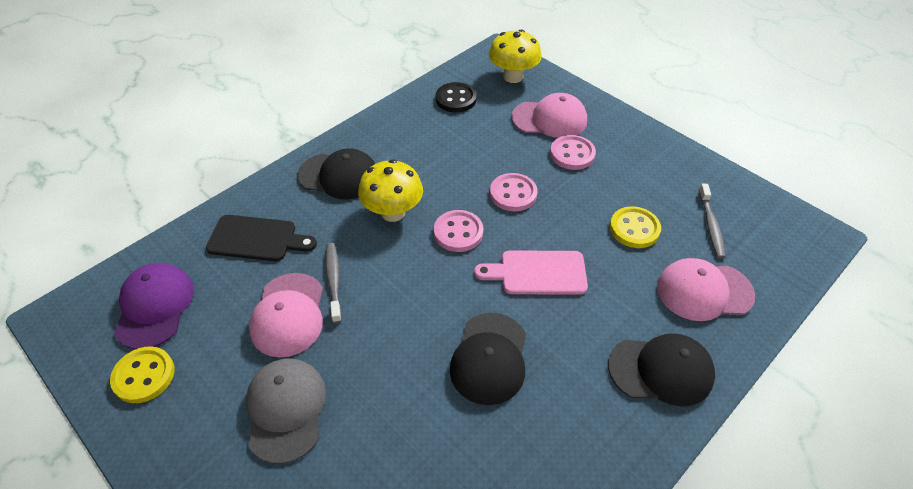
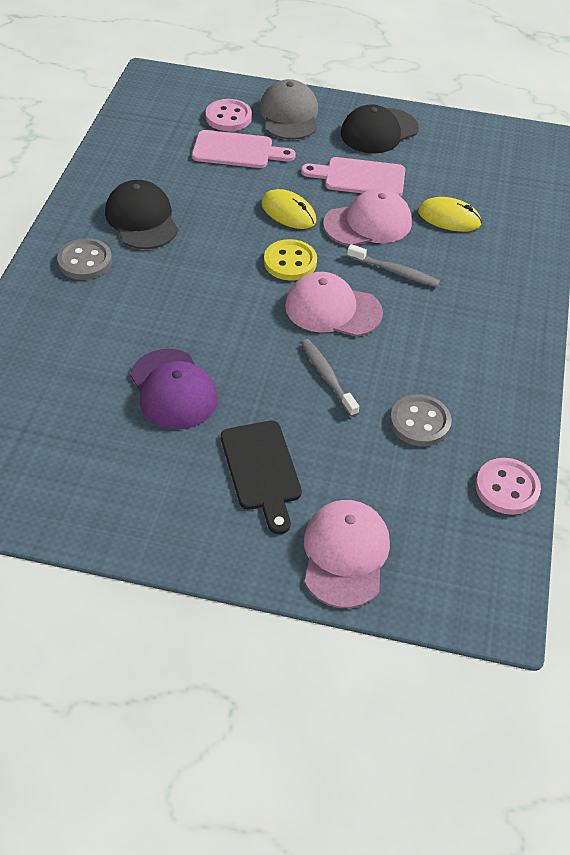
black button: [436,82,477,113] = 1 -> none = 0
black cap: [298,148,375,199] [450,313,526,405] [608,333,715,407] = 3 -> [105,180,178,249] [341,104,418,153] = 2
grey button: none = 0 -> [57,238,112,280] [390,394,452,446] = 2
pink button: [434,210,483,252] [490,173,538,211] [550,135,596,170] = 3 -> [206,99,252,131] [476,458,541,515] = 2
pink cutting board: [474,251,588,295] = 1 -> [192,130,296,168] [301,157,405,196] = 2
yellow button: [110,346,175,403] [610,206,661,248] = 2 -> [264,239,317,281] = 1
yellow mouse: none = 0 -> [261,189,316,229] [418,197,482,232] = 2
yellow mushroom: [358,159,423,222] [489,29,542,83] = 2 -> none = 0

